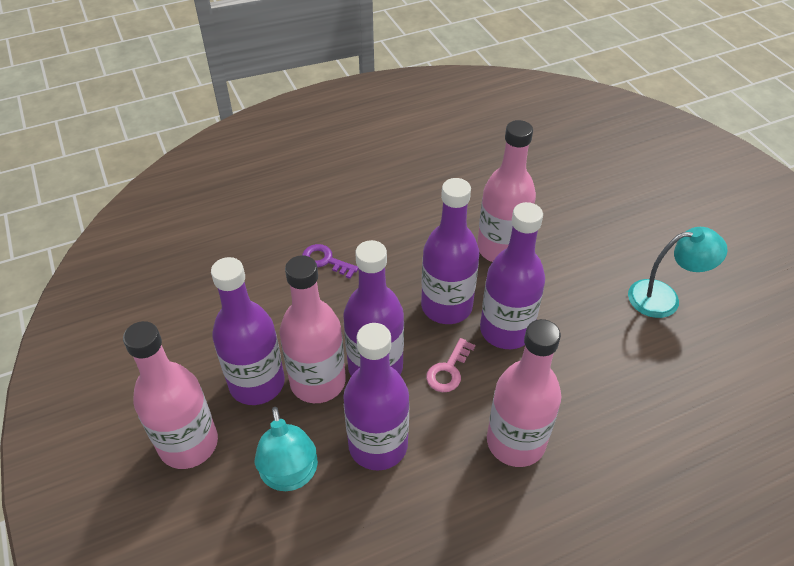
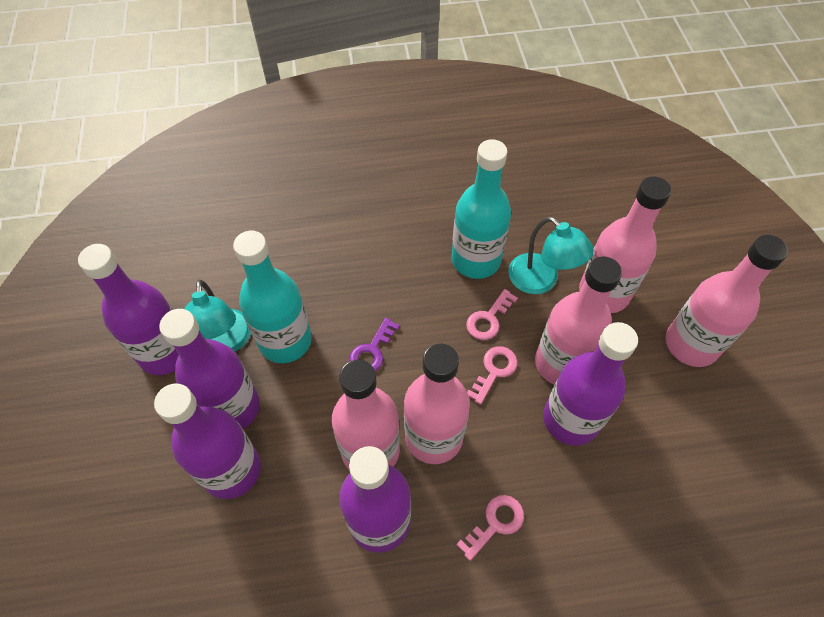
pink bottle: [123,321,218,469] [280,255,346,403] [477,120,536,262] [487,319,562,467] = 4 -> [332,360,400,469] [404,344,470,464] [535,257,622,385] [579,176,671,313] [665,235,788,367] = 5
pink key: [426,338,475,392] = 1 -> [456,495,524,561] [466,289,518,340] [467,346,518,405] = 3
turquoise bottle: none = 0 -> [233,231,312,363] [451,139,511,279] = 2

